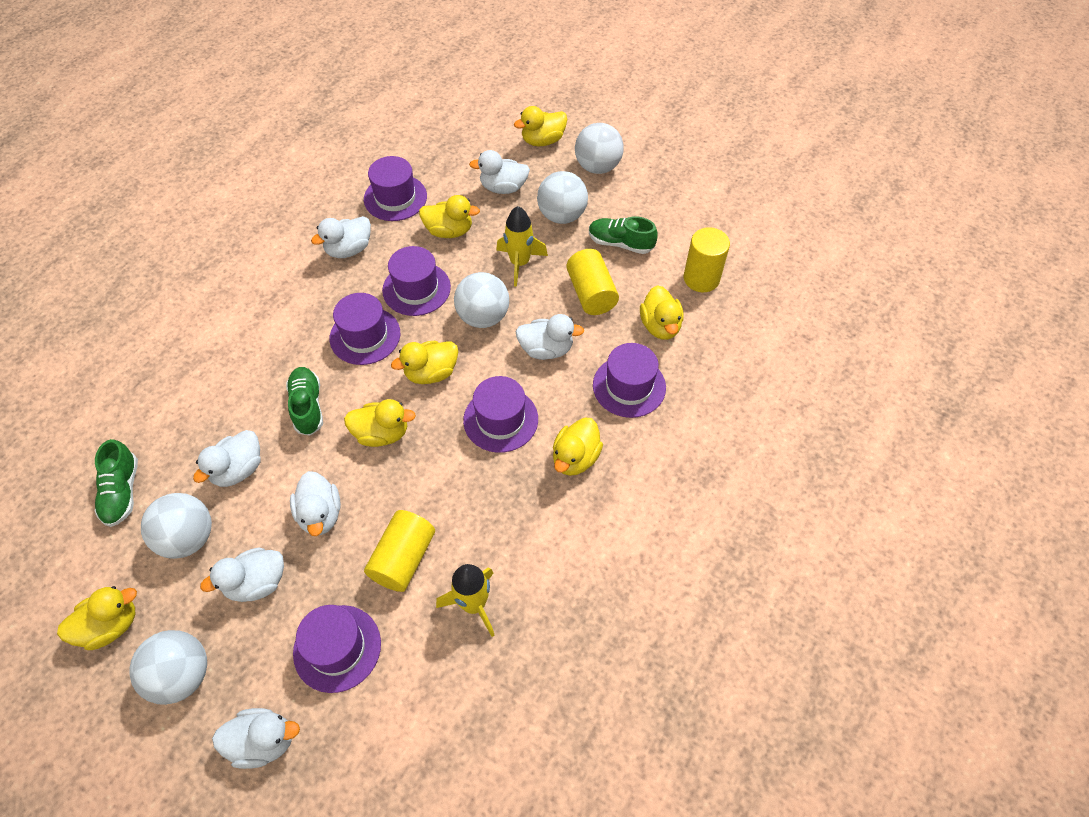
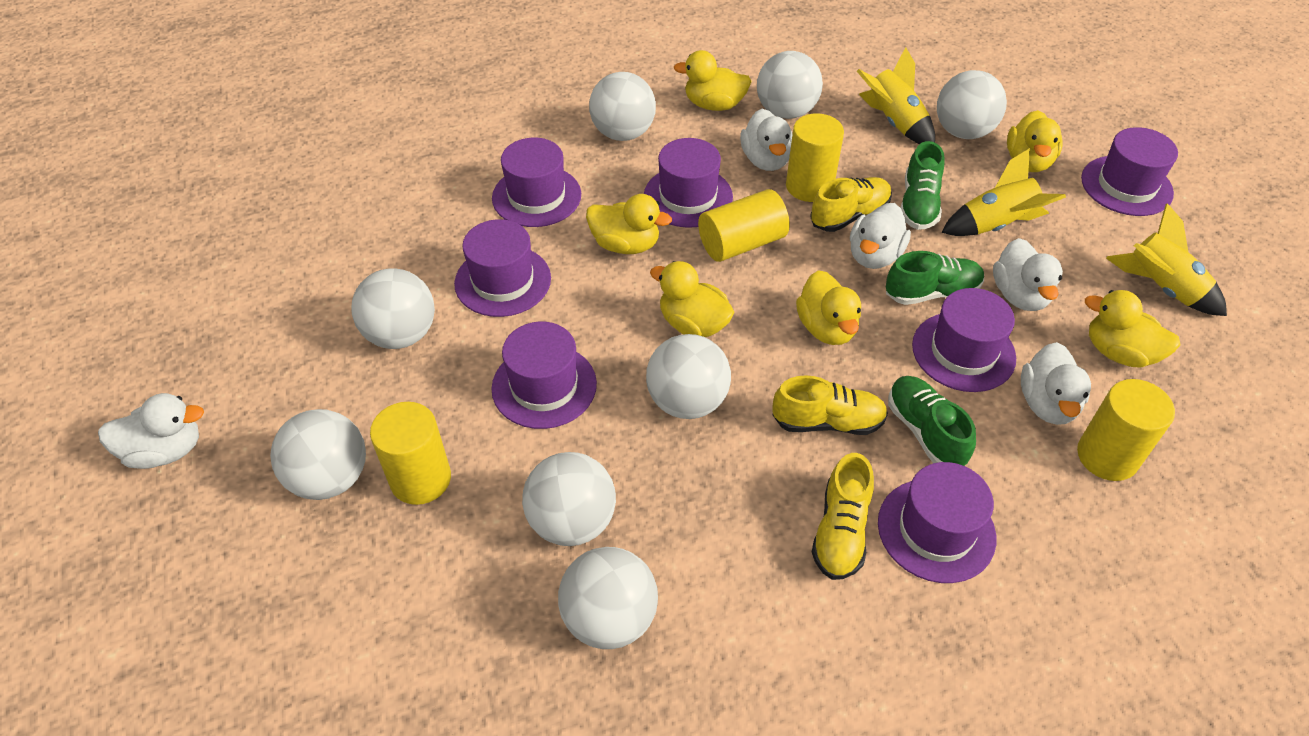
purple hat: [293,605,381,693] [330,293,400,365] [364,156,427,221] [382,246,451,316] [463,376,538,453] [593,343,666,418] = 6 -> [454,219,551,317] [491,322,597,429] [492,138,581,227] [644,138,733,228] [878,462,996,583] [912,288,1016,392] [1081,127,1178,216] = 7
white ball: [129,630,207,705] [141,493,212,559] [454,272,509,328] [537,171,588,224] [575,123,624,174] = 5 -> [270,409,366,500] [351,268,435,349] [522,452,616,546] [558,547,658,649] [589,72,656,141] [646,334,731,419] [757,51,823,119] [937,70,1007,139] = 8
white duck: [193,430,261,487] [200,547,284,602] [212,708,300,769] [290,471,341,536] [311,216,371,258] [469,150,530,194] [515,314,584,360] = 7 -> [98,393,204,469] [740,109,793,171] [850,203,911,269] [993,238,1063,311] [1021,342,1091,425] = 5
yellow cylinder: [364,510,435,592] [566,249,619,315] [684,227,730,292] = 3 -> [370,402,451,505] [698,189,790,262] [786,113,844,202] [1077,379,1175,481] = 4
yellow duck: [57,586,137,650] [344,399,416,447] [391,341,458,384] [419,195,480,238] [514,106,567,147] [553,417,603,476] [640,285,684,340] = 7 -> [586,194,672,254] [650,261,734,337] [674,50,752,111] [796,270,861,345] [1007,110,1063,172] [1085,290,1181,368] = 6
yellow rocket: [436,564,495,637] [496,206,548,287] = 2 -> [857,47,935,144] [941,148,1066,236] [1106,203,1227,316] = 3
yellow shoe: none = 0 -> [773,375,888,435] [810,177,892,232] [812,453,874,580] = 3

